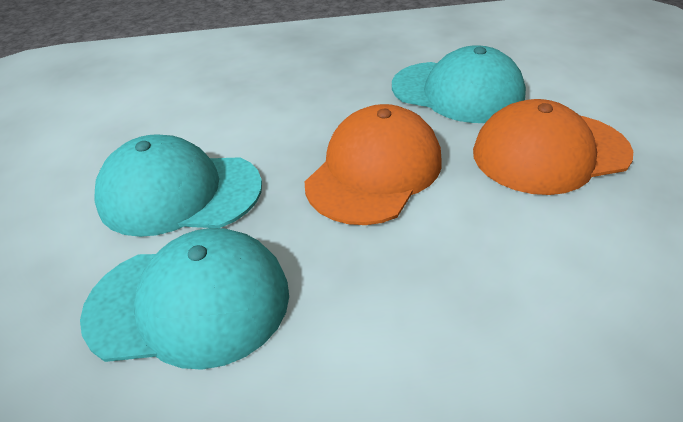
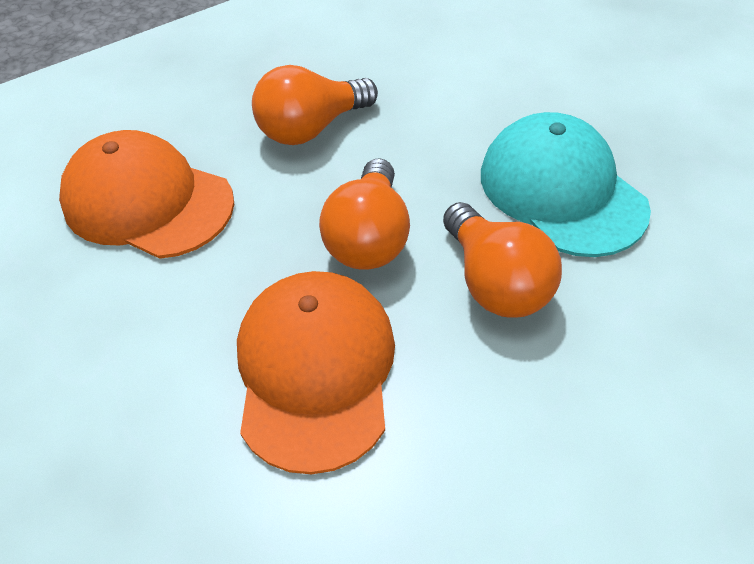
orange light bulb: none = 0 -> [252,65,378,145] [319,158,410,270] [443,202,562,318] = 3
turquoise cap: [80,228,289,370] [95,134,262,237] [392,45,526,123] = 3 -> [481,112,651,257] = 1

